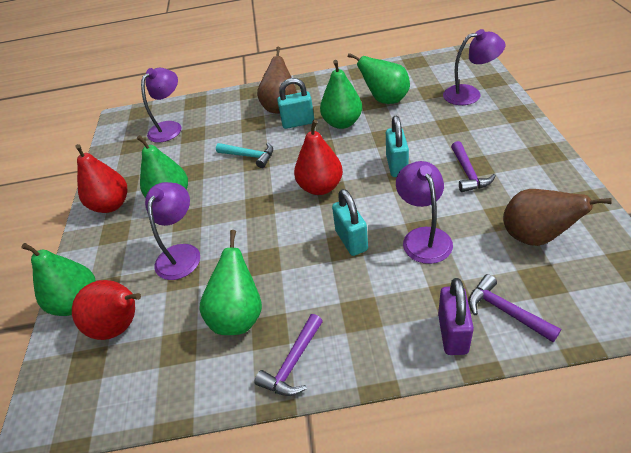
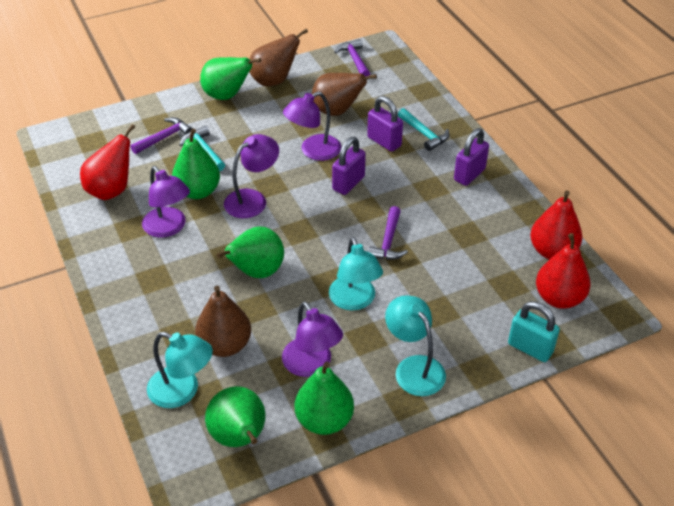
brown pear: [257,47,297,113] [503,189,612,246] = 2 -> [195,286,251,357] [249,29,308,86] [312,73,377,116] = 3
purple padlock: [438,278,474,355] = 1 -> [332,137,366,195] [367,96,403,152] [454,128,489,186] = 3
turquoise hammer: [216,142,273,168] = 1 -> [180,125,225,171] [398,108,450,151] = 2
turquoise lamp: none = 0 -> [147,332,213,408] [329,237,383,311] [385,295,446,396] = 3
turquoise padlock: [277,78,314,129] [332,189,368,256] [386,116,409,177] = 3 -> [508,302,560,362] = 1

